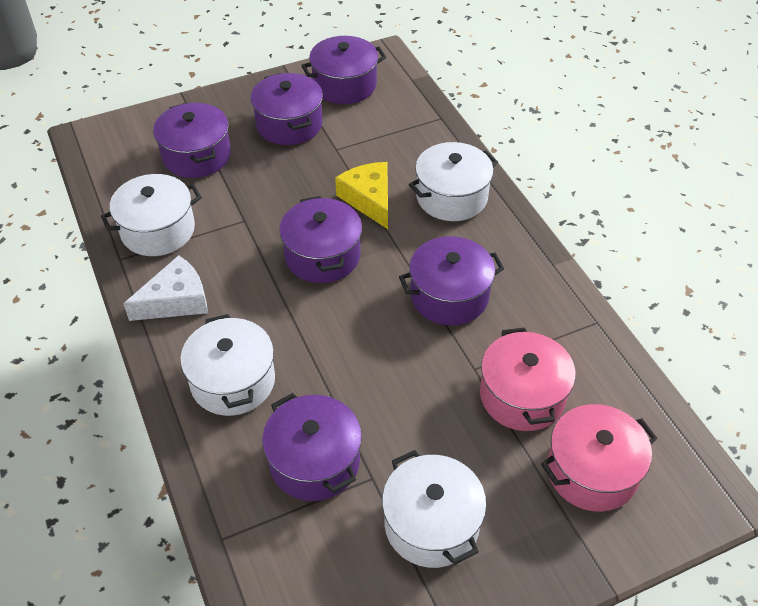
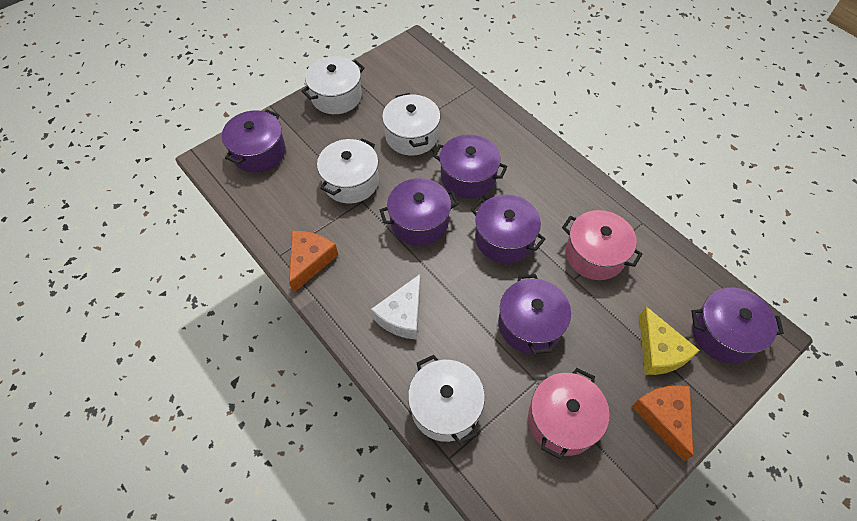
orange cheese: none = 0 -> [289,231,338,293] [632,385,693,461] = 2

